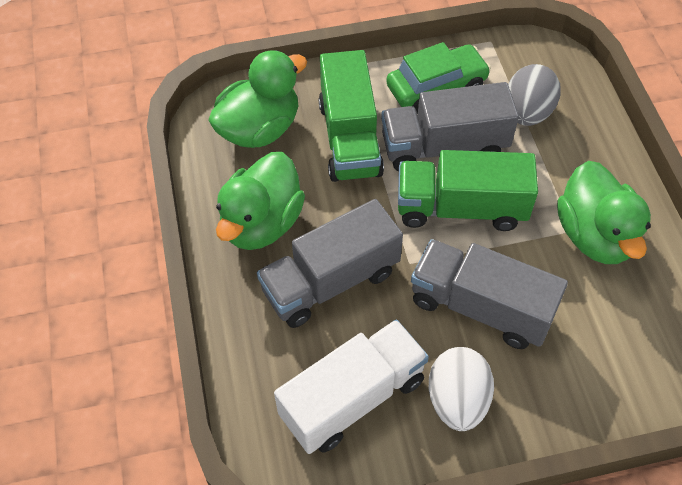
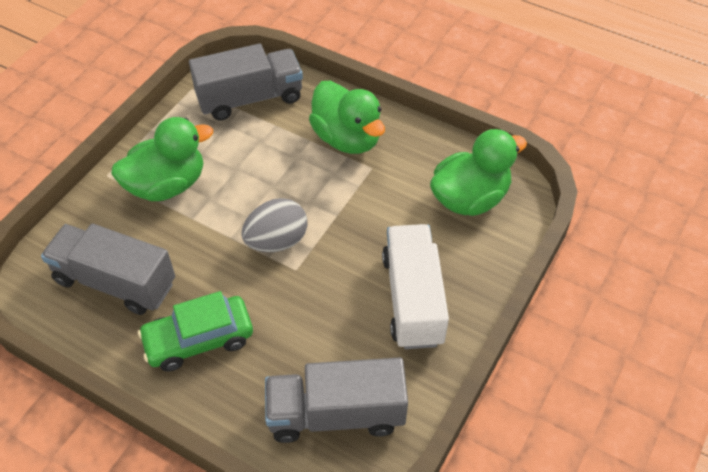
green truck: [319,50,384,182] [398,150,538,231] = 2 -> none = 0
white egg: [429,347,494,431] = 1 -> none = 0

